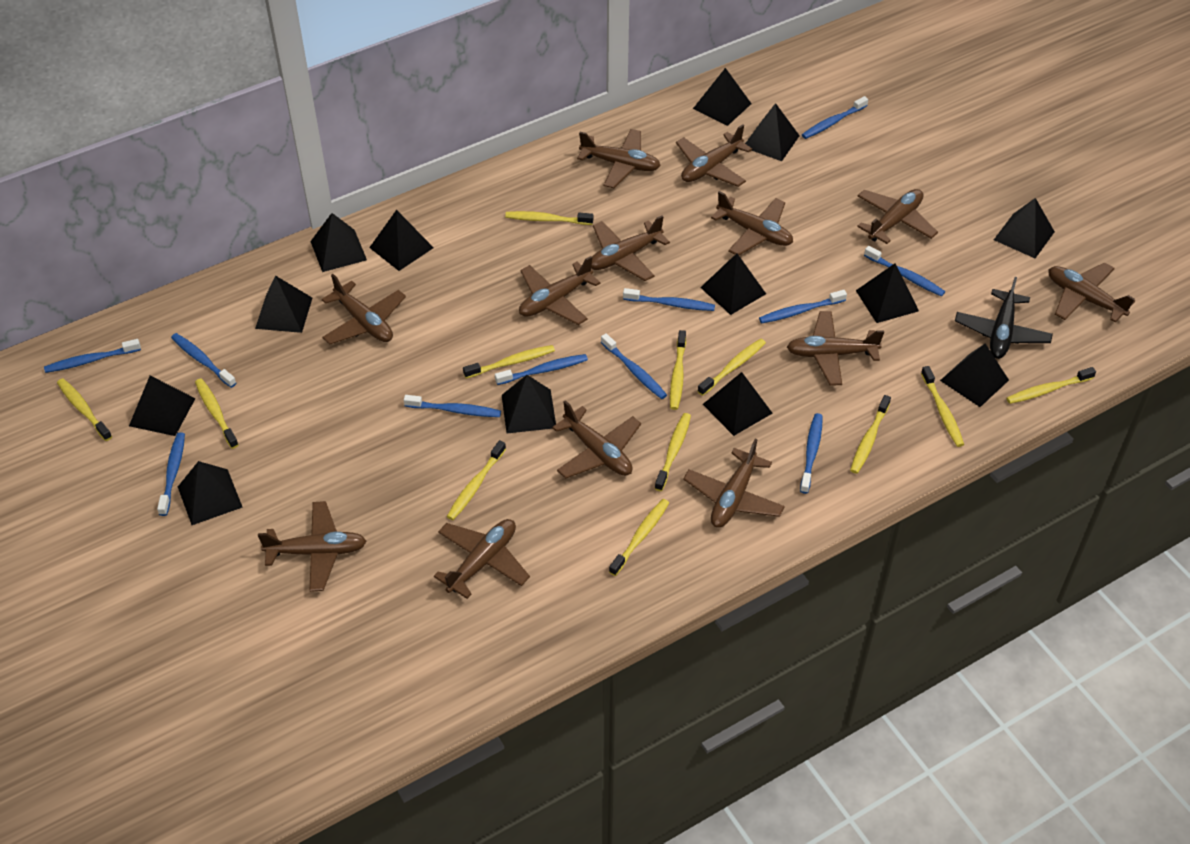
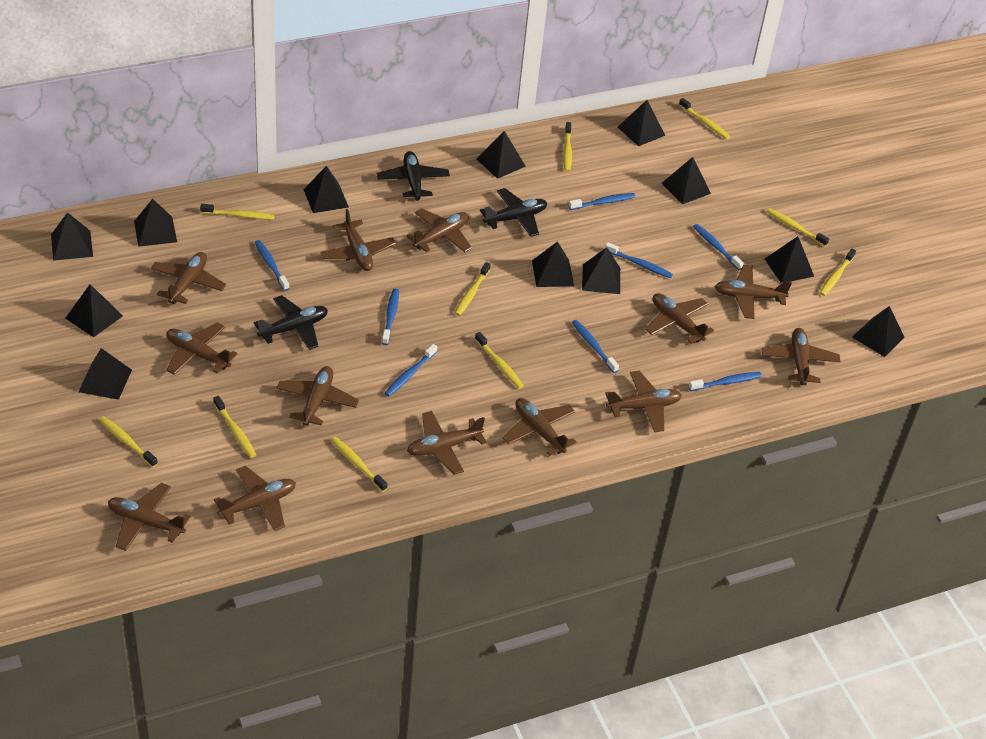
black plane: [955,277,1053,359] = 1 -> [254,295,328,350] [377,151,450,201] [480,188,547,237] = 3
black pyramid: [129,376,196,436] [178,461,243,525] [255,275,312,333] [310,213,367,272] [369,210,434,271] [502,375,556,433] [693,68,751,126] [700,253,766,315] [703,372,773,436] [745,103,800,161] [856,263,919,323] [940,344,1009,407] [994,198,1055,258] = 13 -> [51,212,93,261] [66,284,123,337] [78,348,132,400] [134,199,177,247] [303,166,349,213] [476,131,526,179] [532,241,574,287] [582,247,620,294] [618,100,666,146] [662,157,711,204] [765,236,814,283] [852,306,905,357] = 12
blue toothbrush: [44,339,141,373] [157,432,185,516] [171,333,236,388] [404,395,501,417] [495,354,588,385] [601,333,667,399] [623,288,715,311] [759,290,847,324] [800,413,823,494] [802,96,868,139] [864,246,945,297] = 11 -> [255,240,289,291] [382,289,399,345] [385,344,437,396] [569,193,636,210] [572,320,619,373] [605,242,673,278] [688,372,762,391] [693,224,744,270] = 8
yellow toothbrush: [57,378,112,441] [195,379,239,449] [447,440,506,520] [463,345,555,378] [505,211,593,225] [609,499,669,576] [655,413,691,491] [670,330,686,410] [698,338,766,396] [850,395,891,474] [921,366,964,447] [1006,367,1096,404] = 12 -> [99,416,158,467] [200,204,275,220] [213,396,256,458] [331,437,387,492] [455,262,491,316] [475,332,524,389] [563,122,572,172] [679,98,730,139] [767,208,829,247] [820,249,856,296] = 10

